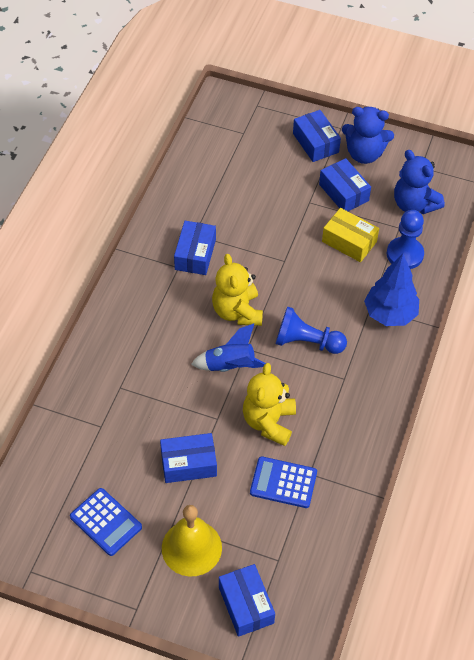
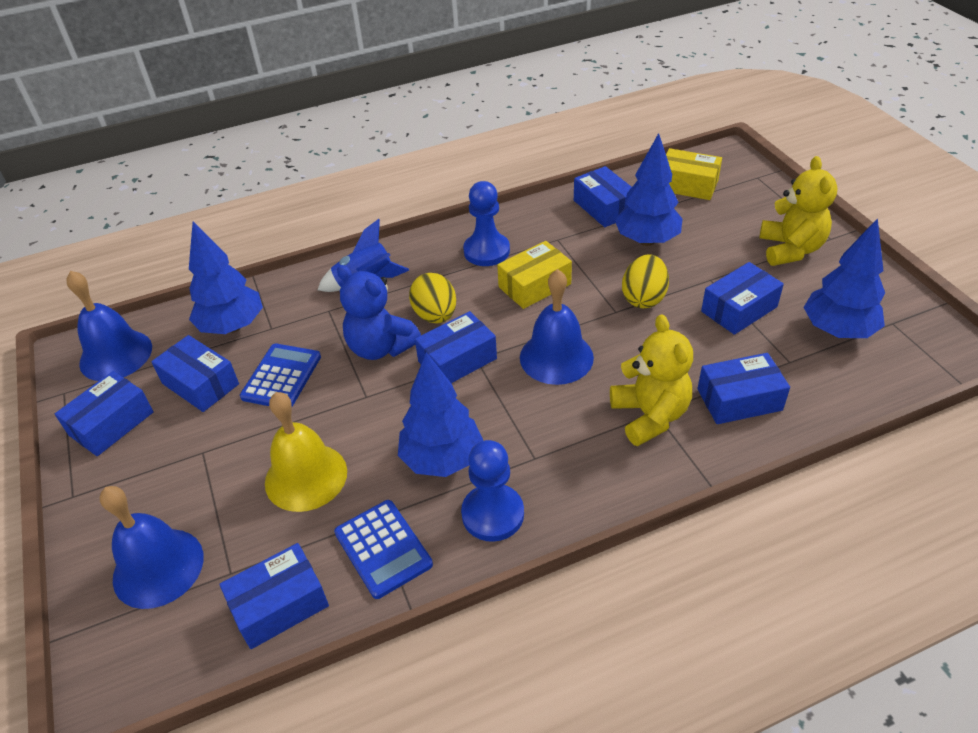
blue bell: none = 0 -> [66,271,152,381] [100,486,204,609] [520,269,594,385] = 3
blue box: [160,433,217,483] [174,221,216,275] [219,564,275,637] [293,110,341,162] [319,158,371,211] = 5 -> [55,371,154,456] [151,335,239,412] [220,543,329,649] [415,311,497,383] [574,166,632,227] [697,353,790,424] [701,262,784,335] = 7
blue teddy bear: [342,107,394,164] [394,150,445,214] = 2 -> [337,265,421,360] = 1
blue tree: [364,254,419,326] = 1 -> [189,221,263,334] [398,352,484,477] [615,133,682,246] [803,218,885,338] = 4
yellow box: [322,208,379,262] = 1 -> [497,241,572,309] [666,148,722,200] = 2
yellow egg: none = 0 -> [409,273,456,323] [622,255,669,308] = 2

